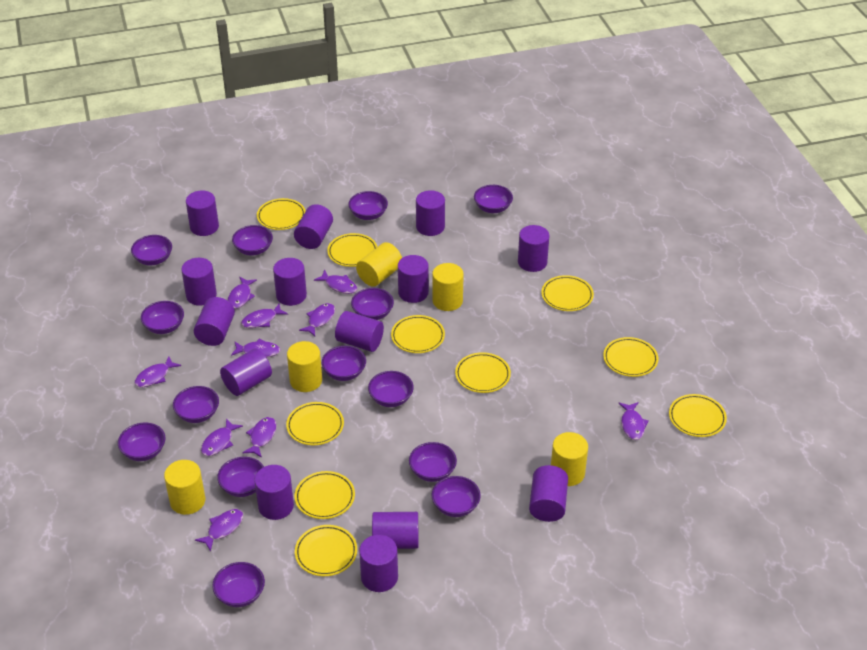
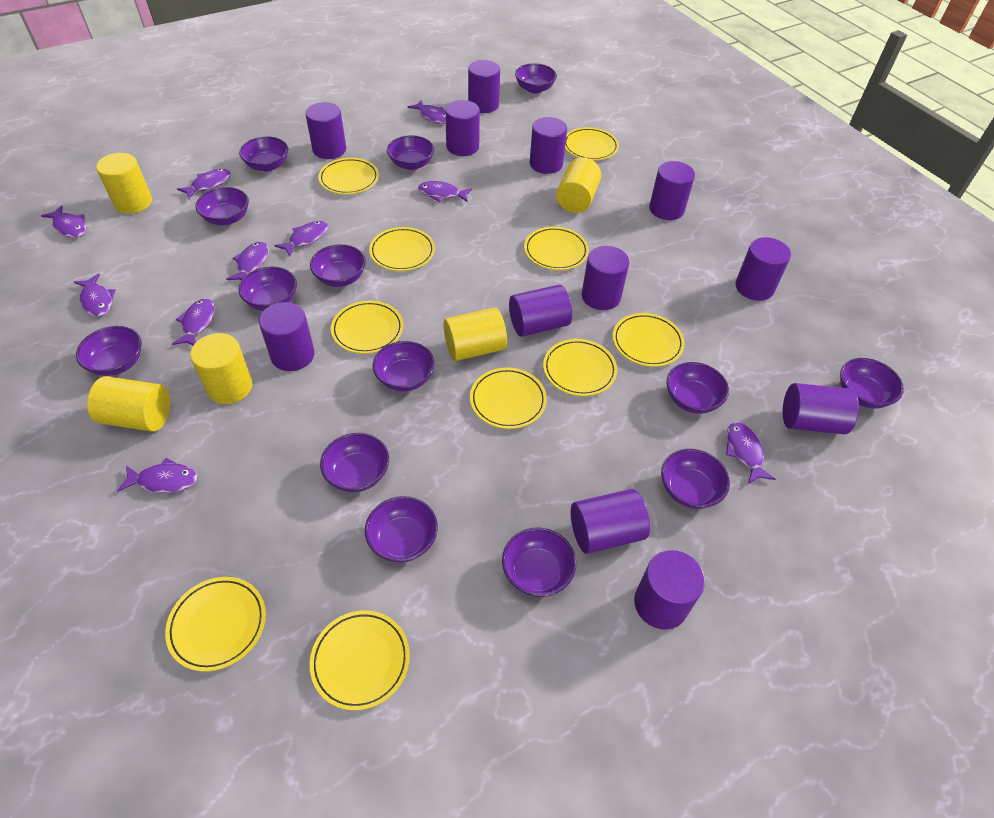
purple cylinder: [181,258,217,306] [186,190,219,236] [194,297,235,346] [220,349,272,396] [254,465,294,520] [273,258,307,306] [294,204,333,249] [335,311,384,352] [359,535,398,592] [372,512,419,549] [398,255,429,303] [416,190,445,236] [518,225,550,272] [529,465,568,522] = 14 -> [259,302,315,371] [305,102,346,159] [445,100,480,156] [468,60,500,113] [509,285,572,337] [530,117,567,174] [571,489,650,554] [582,246,629,310] [634,550,705,630] [649,161,695,220] [736,237,791,301] [783,383,859,434] = 12

